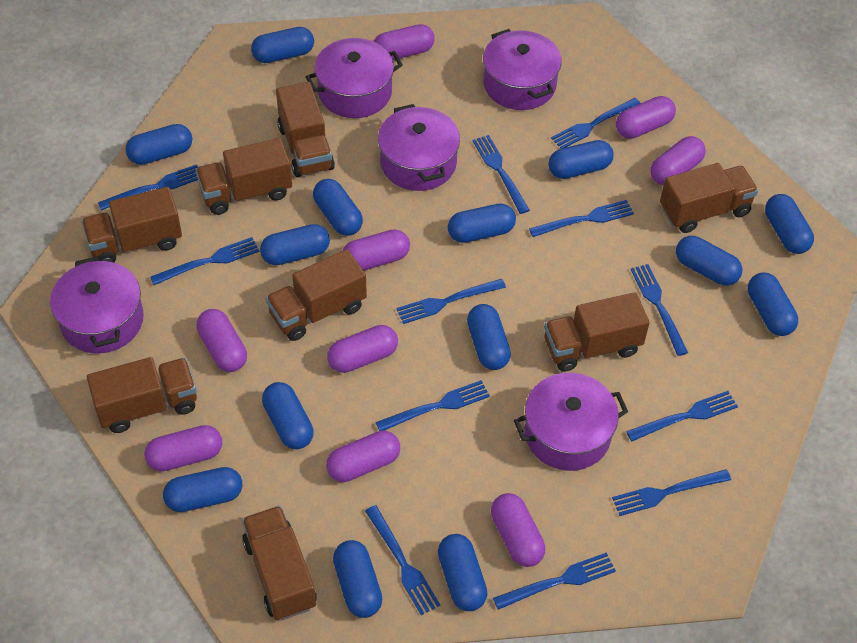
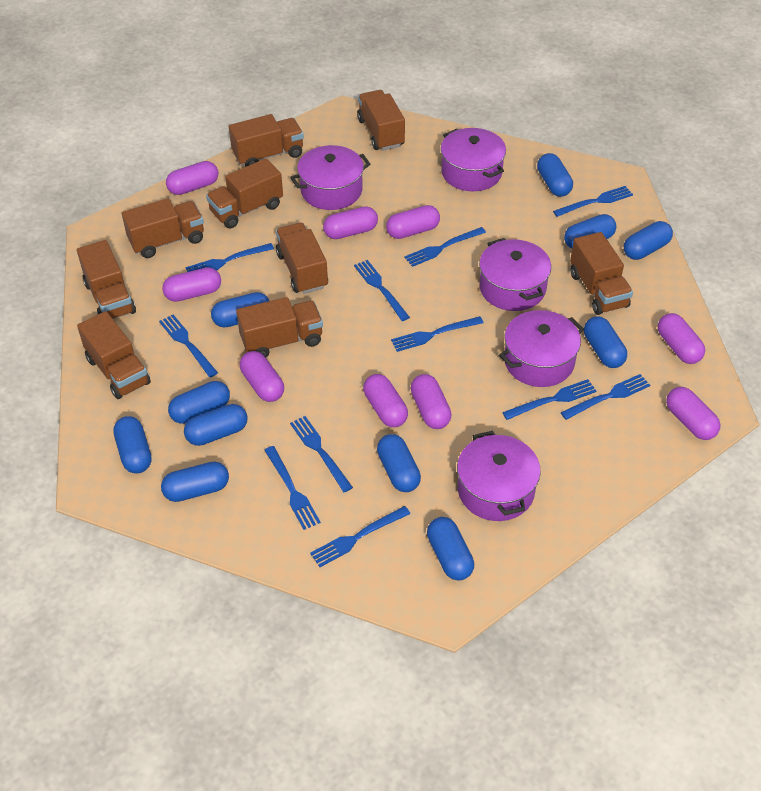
blue capsule: [125,124,192,165] [163,467,242,512] [251,27,314,63] [260,224,330,265] [262,382,314,449] [313,179,363,236] [333,540,382,618] [438,534,488,611] [448,204,516,243] [467,304,511,370] [548,140,614,179] [676,236,742,286] [748,272,798,336] [765,194,814,254] = 14 -> [113,416,152,473] [161,461,229,502] [168,381,230,424] [184,404,248,446] [211,292,269,328] [377,434,421,492] [427,517,474,581] [537,153,573,197] [564,214,616,249] [584,317,627,368] [624,221,673,260] = 11
blue fork: [98,164,198,211] [150,237,259,285] [365,505,440,615] [375,380,490,431] [396,279,506,324] [473,135,530,214] [493,552,616,610] [529,200,634,237] [551,98,640,149] [612,469,731,516] [626,391,738,441] [631,264,688,356] = 12 -> [159,315,218,377] [185,243,274,272] [264,446,321,530] [290,416,353,492] [310,506,410,567] [354,260,410,321] [391,316,484,352] [404,227,486,267] [502,379,597,420] [553,186,633,217] [560,374,650,420] = 11
brown truck: [81,187,182,263] [87,357,197,433] [196,138,292,215] [242,506,317,620] [266,249,367,341] [276,82,335,177] [544,292,650,372] [660,163,758,233] = 8 -> [77,240,136,319] [77,311,151,399] [122,198,204,258] [206,158,283,229] [229,114,304,167] [236,297,323,357] [276,222,328,294] [357,90,405,151] [570,232,633,315] = 9

